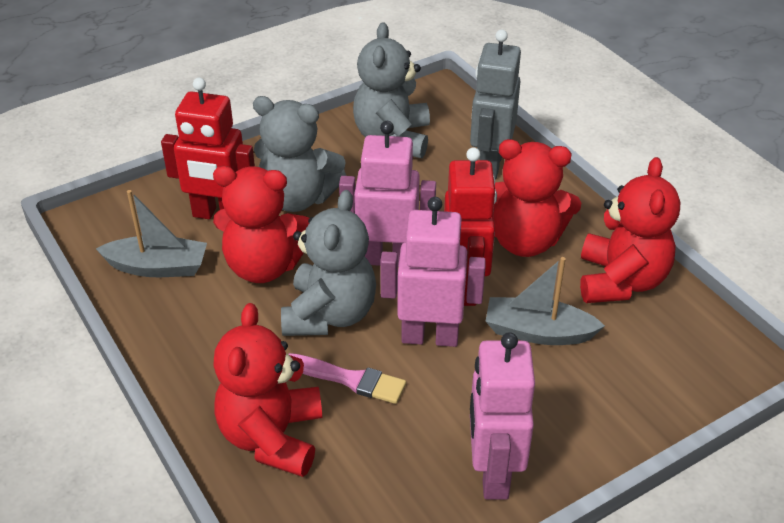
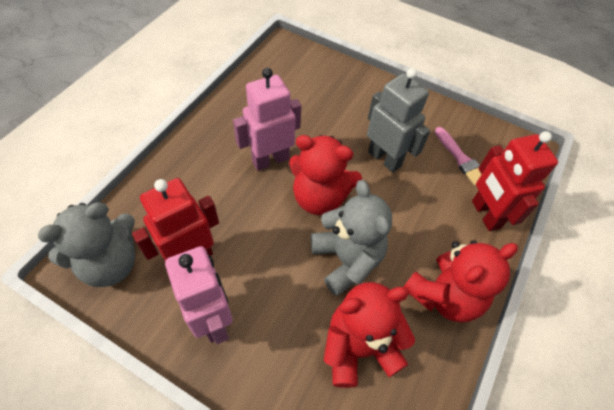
grey boat: [96,190,207,277] [485,257,605,345] = 2 -> none = 0
grey teddy bear: [253,96,346,212] [281,190,376,336] [353,22,430,158] = 3 -> [38,202,135,287] [311,180,392,296] = 2
pink robot: [339,121,436,266] [380,197,486,347] [470,332,535,500] = 3 -> [165,246,233,344] [233,68,301,171] = 2
red teddy bear: [213,166,309,283] [213,303,322,477] [493,139,581,257] [580,157,680,303] = 4 -> [289,135,362,215] [324,282,415,388] [404,240,518,323] = 3

